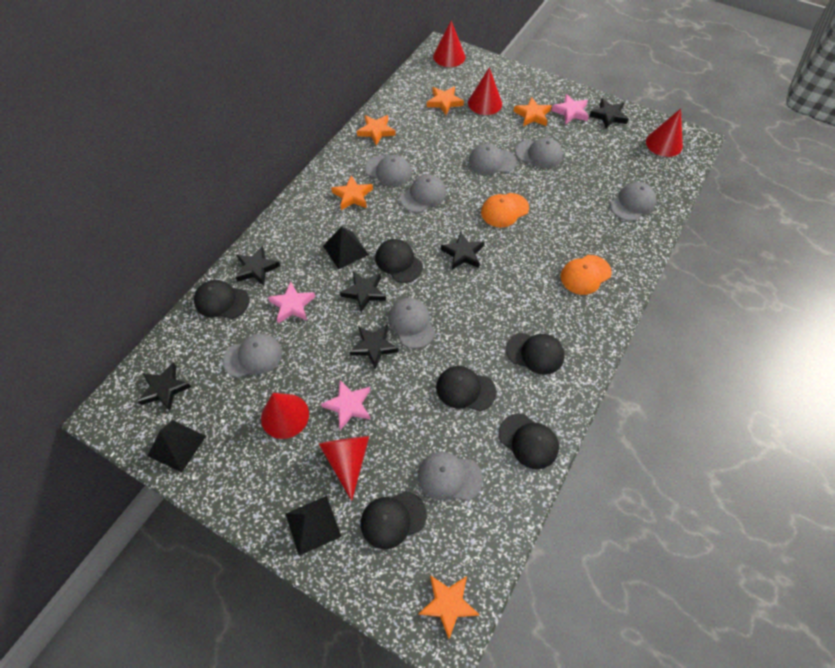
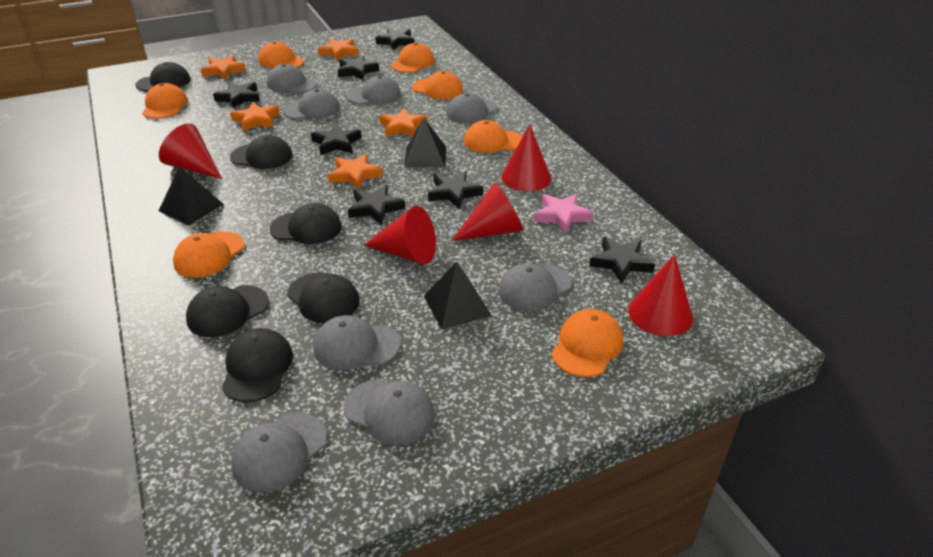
black star: [137,363,191,411] [235,246,280,286] [340,272,386,312] [350,324,399,370] [440,231,484,270] [589,98,629,129] = 6 -> [213,82,260,109] [311,124,362,155] [337,55,379,80] [348,185,405,225] [375,29,414,50] [428,171,483,209] [589,237,655,283] = 7
orange cap: [481,193,529,228] [561,255,612,295] = 2 -> [142,83,188,119] [173,231,244,278] [258,42,304,67] [391,43,435,73] [412,71,463,99] [464,120,522,153] [551,309,623,377] = 7
pink star: [268,282,315,324] [321,380,371,430] [551,94,589,125] = 3 -> [534,194,594,233] = 1

